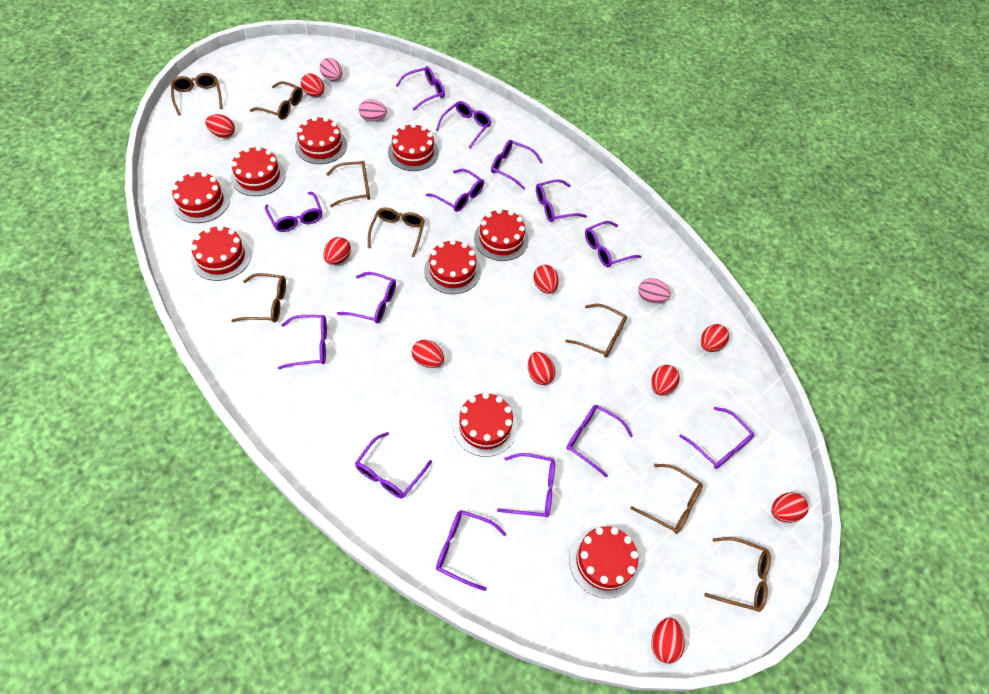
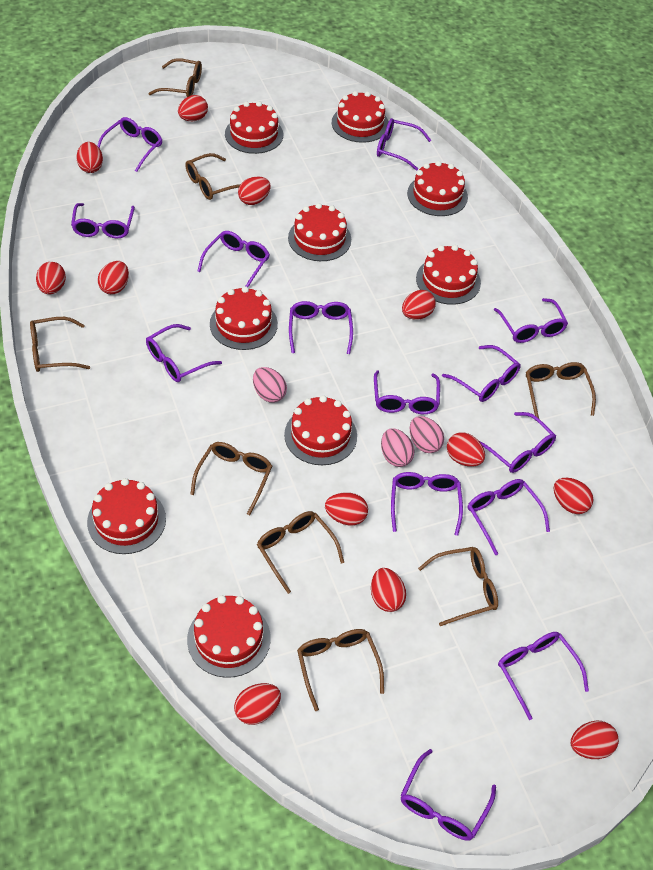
red egg: [205,114,235,138] [301,73,324,97] [323,237,351,265] [412,340,444,368] [528,352,556,385] [533,265,559,294] [651,365,680,395] [651,618,685,664] [701,324,729,352] [771,492,808,523] = 10 -> [36,262,66,294] [76,142,103,173] [98,261,129,294] [178,95,208,121] [234,683,281,725] [238,176,271,205] [325,492,368,525] [371,568,406,612] [402,290,436,320] [447,432,485,466] [554,478,593,514] [571,721,619,759] = 12

